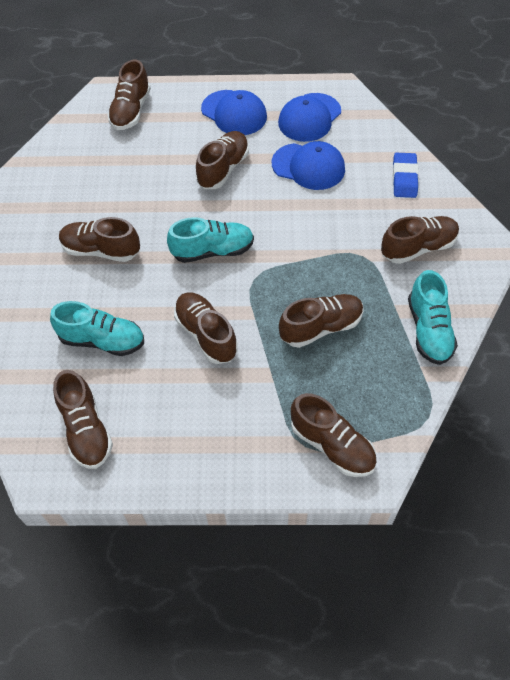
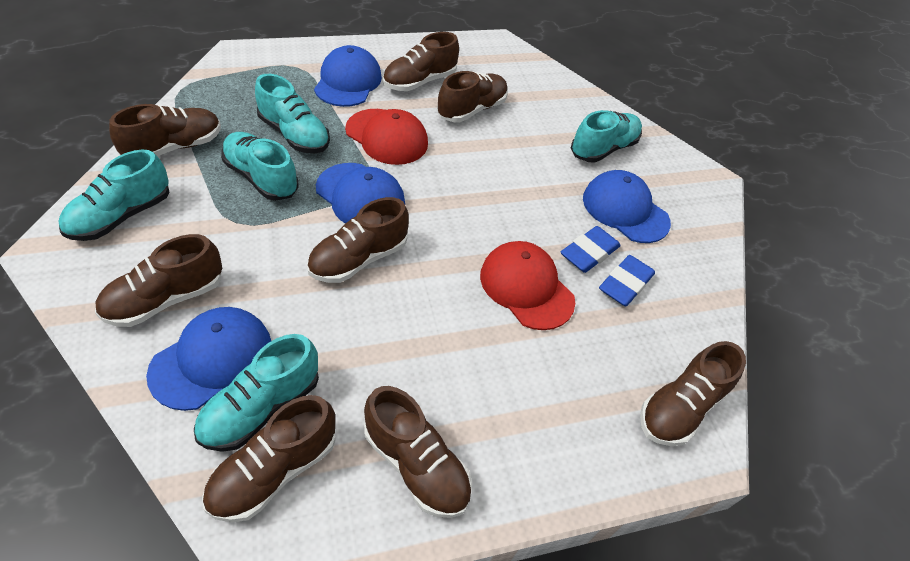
blue cap: [201,90,267,135] [272,141,345,190] [278,93,341,142] = 3 -> [146,307,271,411] [314,45,382,107] [316,163,405,224] [583,170,671,243] = 4
blue eraser: [393,153,419,198] = 1 -> [561,226,621,273] [599,255,655,306] = 2
red cap: none = 0 -> [345,109,428,165] [480,241,575,330] = 2
turquoise shoe: [50,301,144,356] [167,217,254,263] [408,270,458,365] = 3 -> [59,149,170,241] [194,334,319,452] [221,132,298,201] [255,74,330,153] [571,110,642,163] = 5

